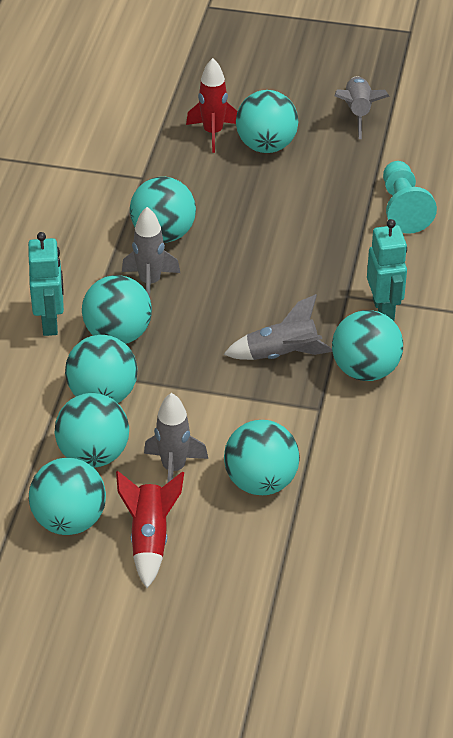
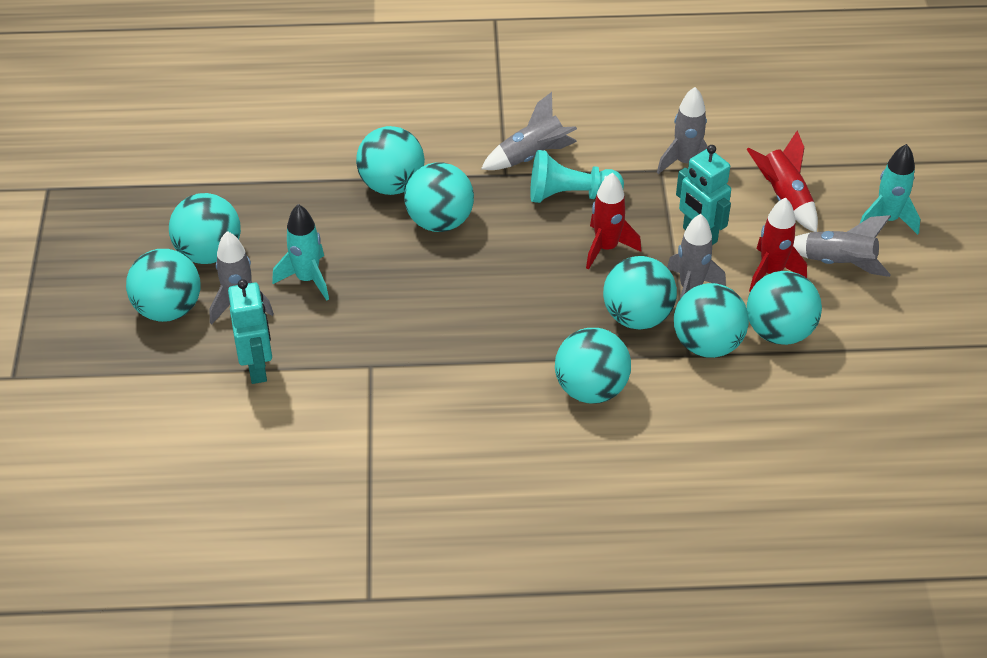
grey rocket: [122,207,180,298] [144,393,208,483] [223,294,332,360] [335,76,390,139] = 4 -> [209,231,274,325] [481,92,577,170] [657,87,708,174] [667,214,726,299] [793,215,891,277] = 5
red rocket: [116,471,184,588] [186,58,237,153] = 2 -> [586,173,641,269] [746,131,818,232] [749,197,807,291] = 3
turquoise rocket: none = 0 -> [272,204,329,301] [860,144,920,235] = 2

